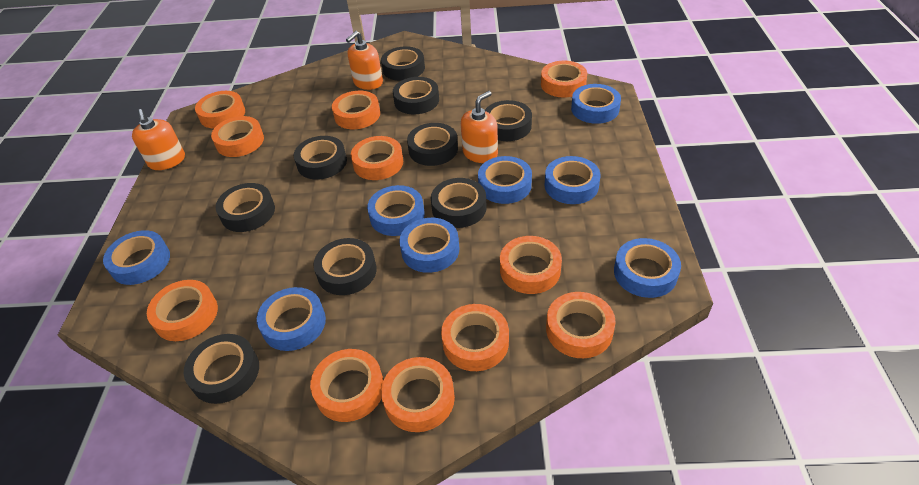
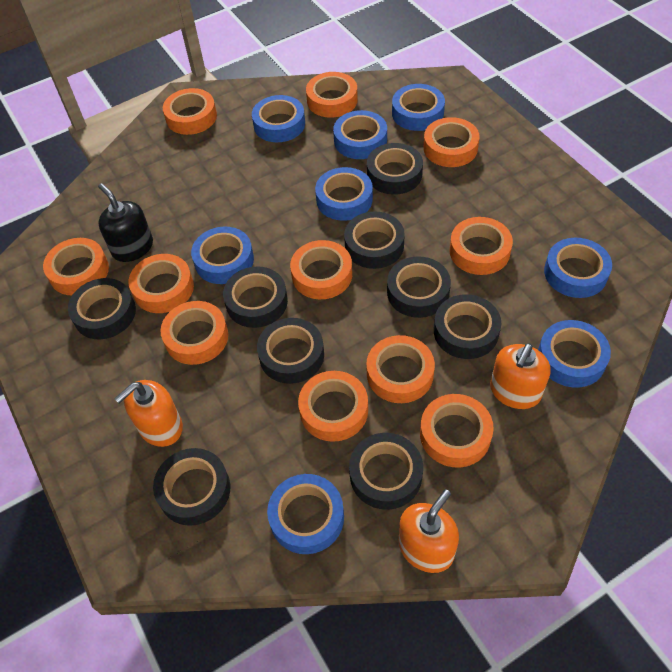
black soap dispenser: none = 0 -> [98,183,153,262] = 1

